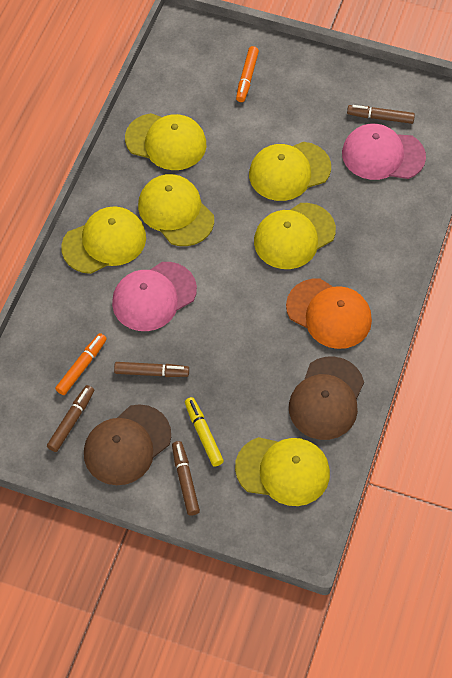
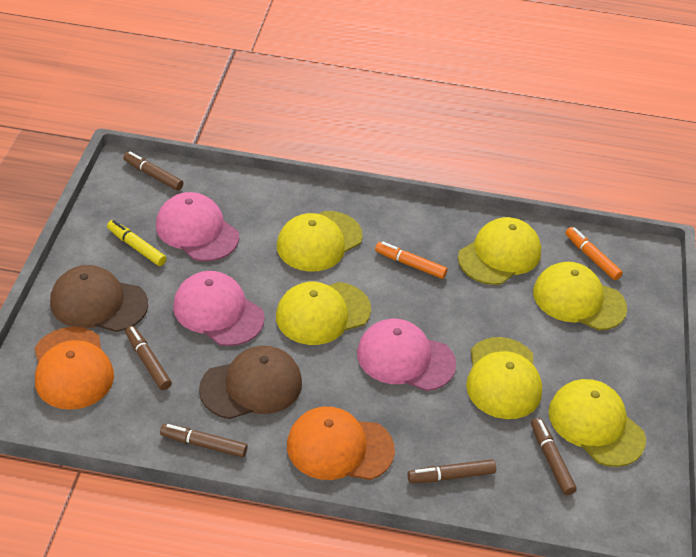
brown marker: [47,385,94,452] [114,362,189,377] [172,441,200,516] [347,105,415,124] = 4 -> [123,152,183,191] [125,326,172,390] [160,424,248,458] [407,459,496,483] [531,418,577,495] = 5
orange cap: [286,278,372,349] = 1 -> [34,327,114,410] [287,406,395,480] = 2
pink cap: [112,262,197,331] [342,124,426,180] = 2 -> [156,192,239,261] [173,271,265,346] [357,319,456,391] = 3

